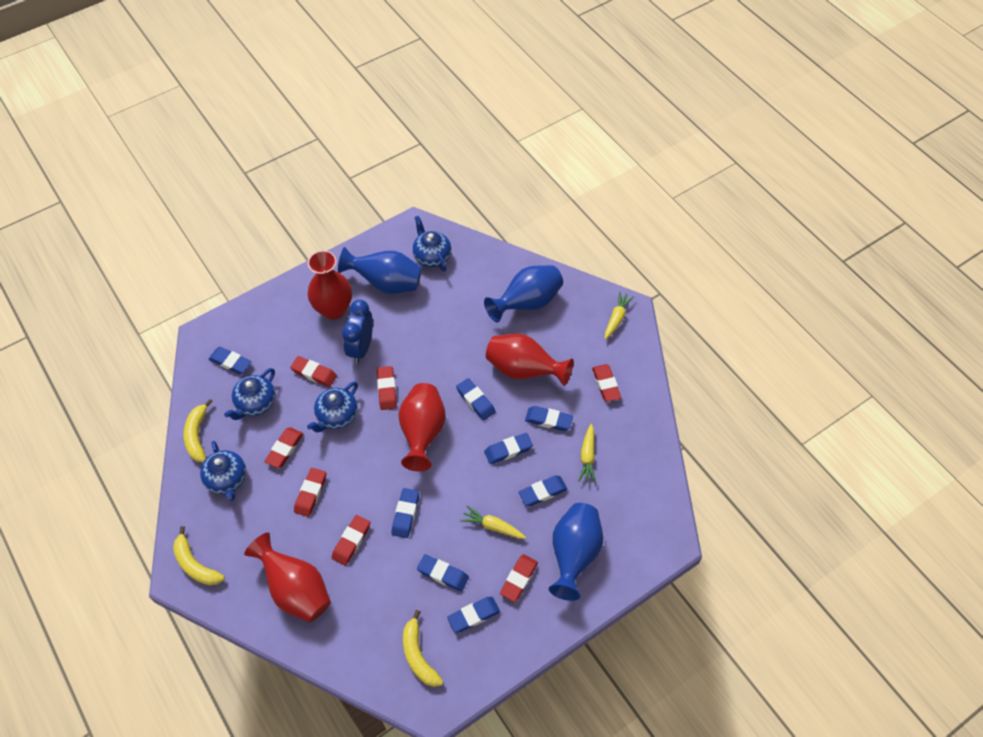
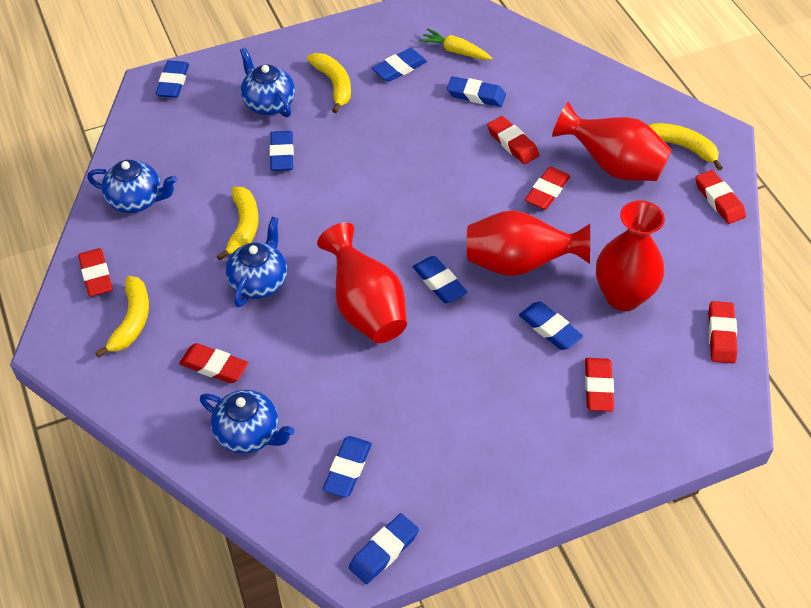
blue clock: [342,300,373,363] = 1 -> none = 0
blue vase: [338,247,422,294] [484,265,563,322] [549,503,603,601] = 3 -> none = 0
yellow banana: [173,526,225,585] [183,399,213,462] [403,610,443,687] = 3 -> [95,276,149,358] [217,187,258,261] [307,53,351,113] [649,123,723,171] = 4
yellow carrot: [460,505,526,539] [578,424,596,483] [605,291,634,340] = 3 -> [419,28,492,60] = 1

